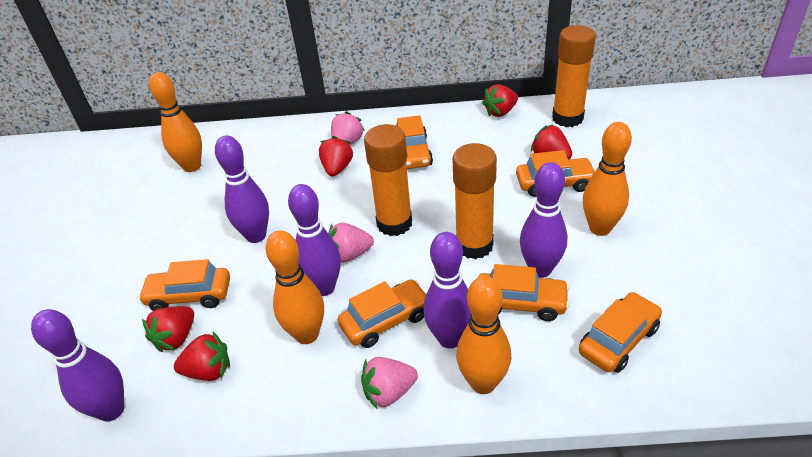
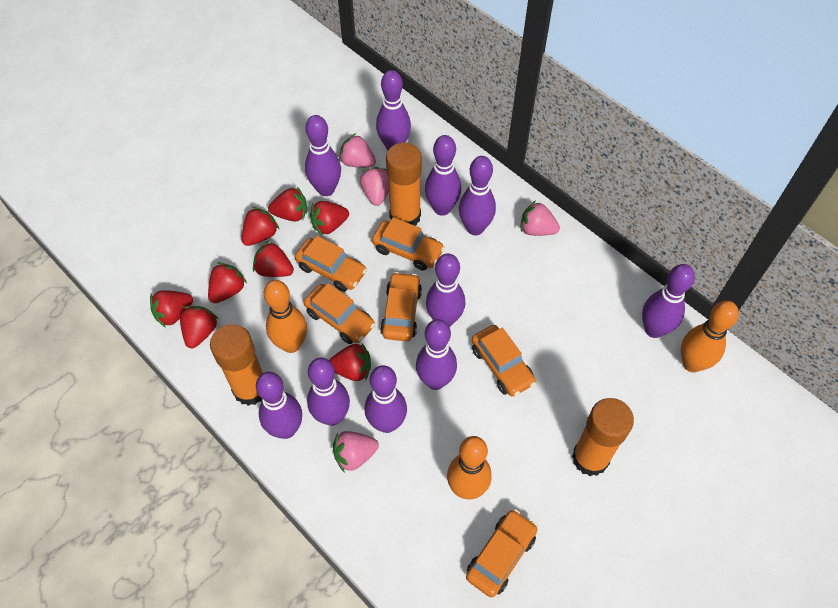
orange bowling pin: [149,72,202,172] [266,230,324,344] [456,276,511,394] [583,122,632,236] = 4 -> [264,280,307,353] [447,436,491,499] [681,301,739,372] = 3
pink strawberry: [328,223,374,263] [331,111,365,145] [361,357,418,410] = 3 -> [333,431,379,473] [339,133,376,168] [360,167,389,206] [520,201,560,236] = 4
purple bowling pin: [31,309,124,422] [215,135,269,243] [288,184,341,296] [423,232,471,349] [520,162,567,278] = 5 -> [256,372,302,439] [305,115,341,196] [307,358,350,426] [365,365,407,433] [376,70,411,150] [416,319,457,390] [425,135,461,216] [426,253,465,327] [459,156,496,235] [642,264,695,338] = 10
red strawberry: [142,306,194,352] [174,332,230,381] [319,136,353,177] [482,84,518,117] [531,124,572,160] = 5 -> [150,290,193,328] [180,306,218,348] [208,262,247,303] [241,207,279,246] [253,240,294,277] [268,187,307,222] [310,201,349,235] [329,343,371,381] = 8

